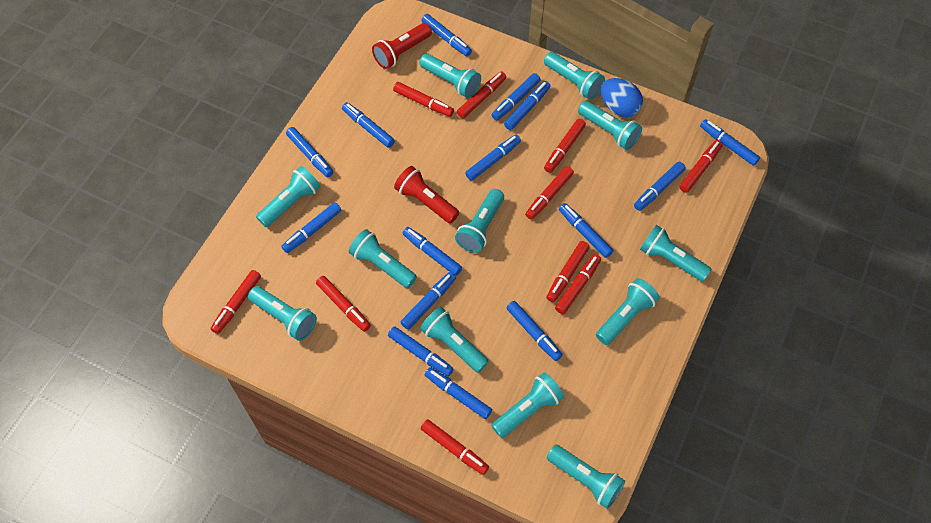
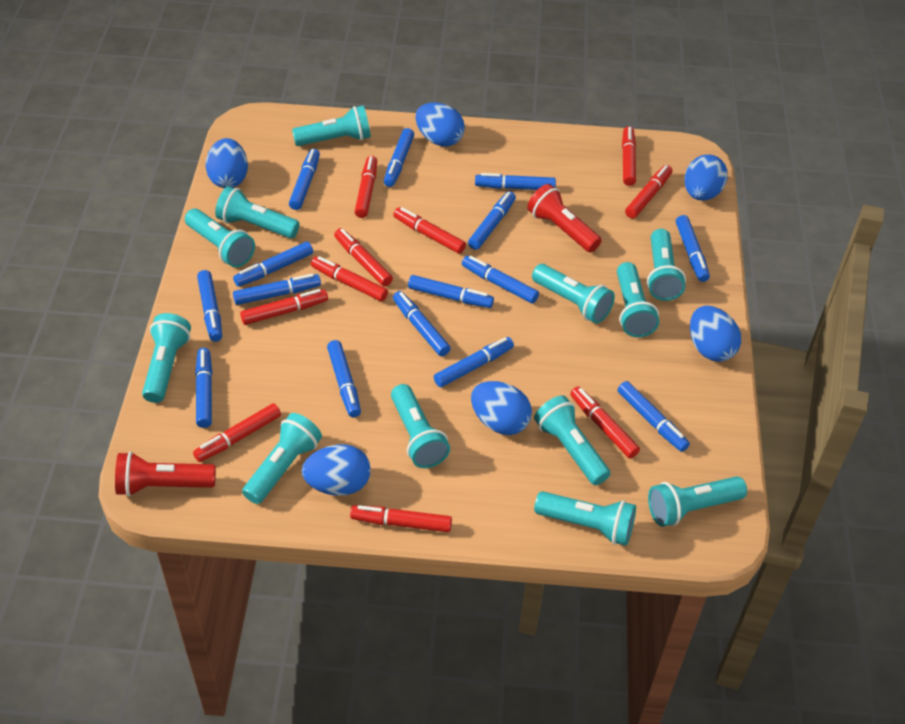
blue egg: [601,78,643,117] = 1 -> [206,138,248,188] [302,444,371,496] [415,102,465,147] [471,381,532,435] [684,154,728,201] [690,306,741,362] = 6

